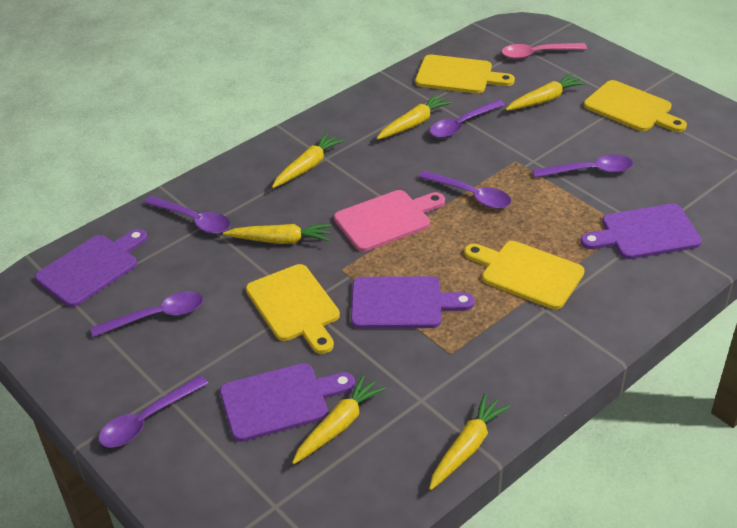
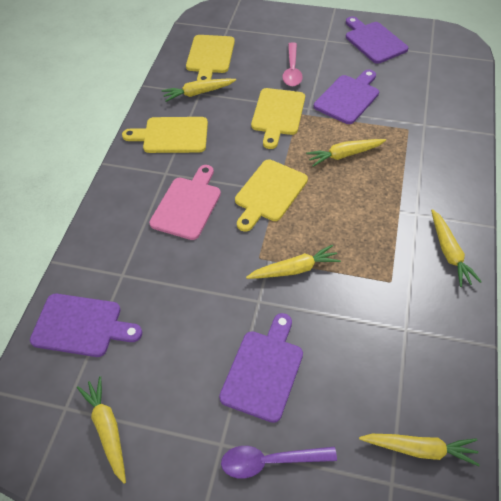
purple spoon: [90,291,203,337] [99,375,209,448] [144,196,230,234] [419,171,511,209] [429,100,505,138] [532,155,633,178] = 6 -> [221,446,337,479] = 1

